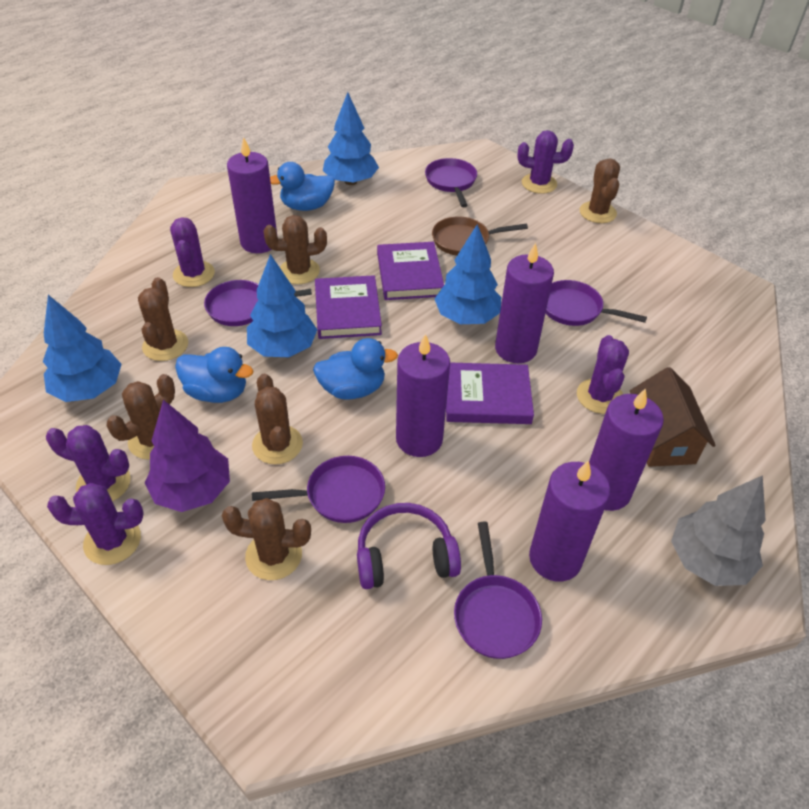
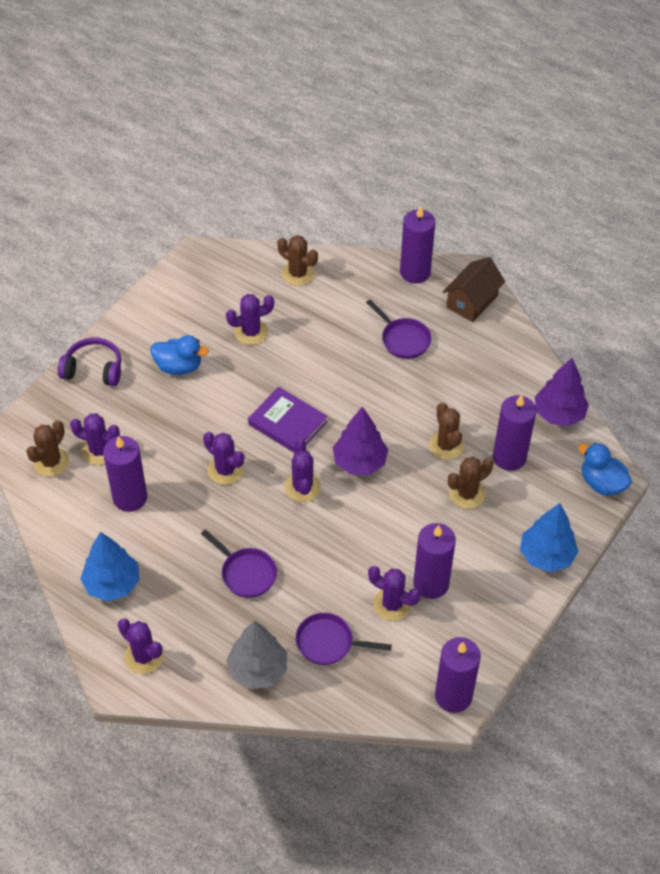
blue duck: [175,347,253,403] [270,162,335,211] [313,338,398,400] = 3 -> [151,335,209,375] [578,443,632,495] = 2
blue tree: [43,295,122,402] [247,254,317,357] [323,92,379,185] [435,224,501,324] = 4 -> [80,532,140,601] [520,503,578,572] = 2
brown cactus: [107,374,175,460] [138,277,188,361] [222,498,311,580] [252,374,303,464] [264,215,327,284] [580,158,620,223] = 6 -> [26,420,69,476] [278,235,318,286] [429,403,464,460] [448,457,493,509] = 4
brown pan: [432,217,528,256] = 1 -> none = 0
purple book: [315,275,382,339] [377,242,444,300] [446,363,534,424] = 3 -> [248,387,327,453] = 1
purple cactus: [46,425,131,502] [47,483,144,565] [170,217,215,287] [517,130,574,194] [577,335,629,414] = 5 -> [70,413,120,465] [118,618,164,674] [203,432,244,485] [226,294,274,345] [285,439,321,502] [368,566,421,621] = 6
purple pan: [204,280,312,326] [252,456,385,523] [425,158,477,207] [454,522,542,659] [546,280,647,326] = 5 -> [201,529,277,598] [295,613,392,665] [366,300,432,359] = 3
purple tree: [145,400,230,512] = 1 -> [333,406,388,475] [535,358,589,426] = 2

